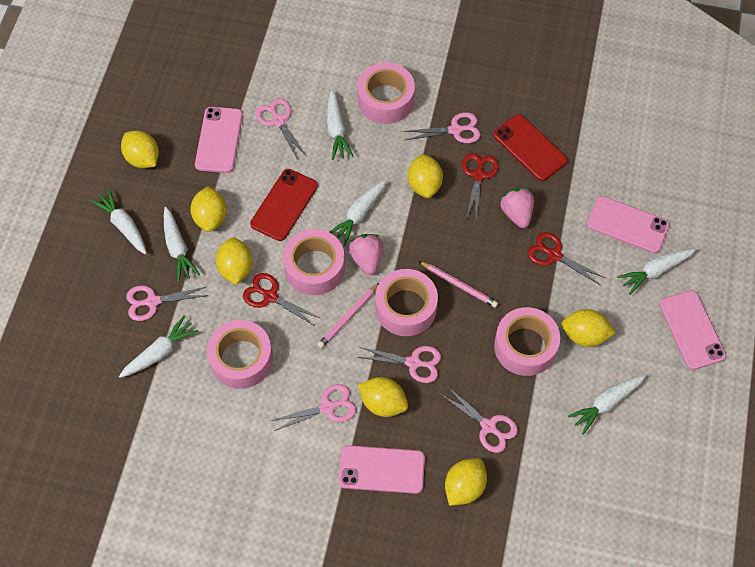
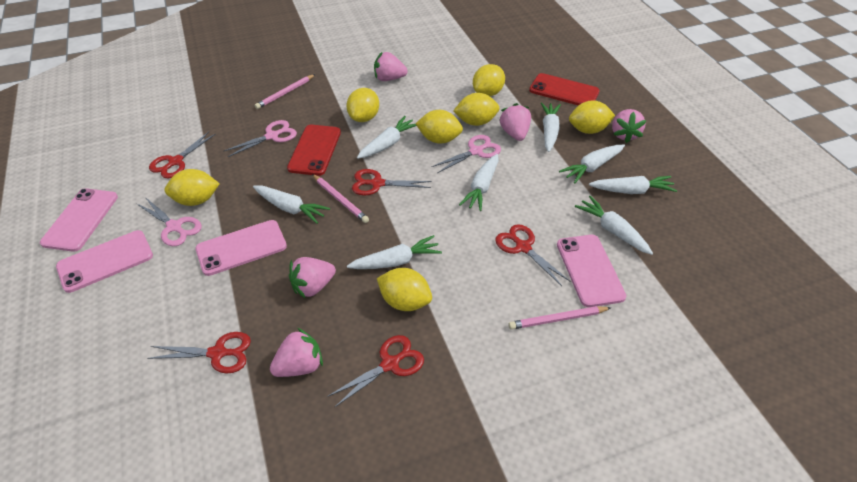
pink pencil: [317,282,380,349] [419,261,498,308] = 2 -> [255,74,316,109] [312,174,369,223] [508,306,611,330] = 3
pink scissors: [126,286,209,321] [256,98,307,159] [271,384,356,431] [357,346,441,383] [403,112,481,143] [440,386,518,453] = 6 -> [136,197,202,246] [223,120,297,157] [432,135,501,173] = 3
pink strawberry: [348,234,383,275] [499,188,534,228] = 2 -> [270,328,323,377] [289,257,336,299] [374,52,408,81] [499,103,531,141] [612,109,647,143] = 5
pink tape: [207,320,273,389] [283,229,345,295] [358,63,415,124] [375,269,438,336] [494,307,560,376] = 5 -> none = 0
red scissors: [243,273,320,325] [462,153,499,220] [527,232,605,285] = 3 -> [147,332,251,374] [149,132,216,179] [327,335,424,408] [352,169,431,195] [495,224,570,286] = 5
white carrot: [91,189,147,254] [119,315,199,378] [164,207,200,282] [327,90,354,160] [329,180,386,246] [568,375,646,435] [617,249,696,295] = 7 -> [253,186,330,224] [347,235,442,269] [357,116,417,159] [459,154,499,211] [541,102,561,152] [559,145,625,184] [575,196,653,255] [589,176,677,194] = 8

